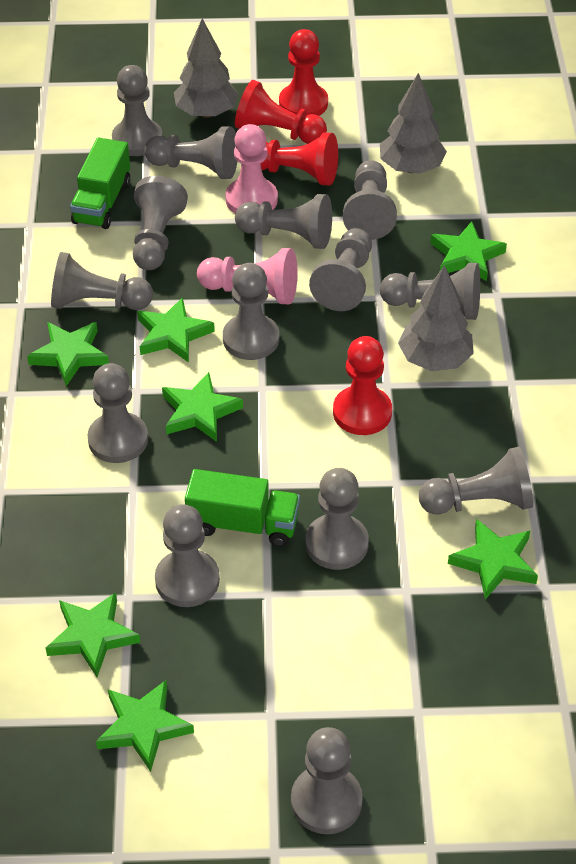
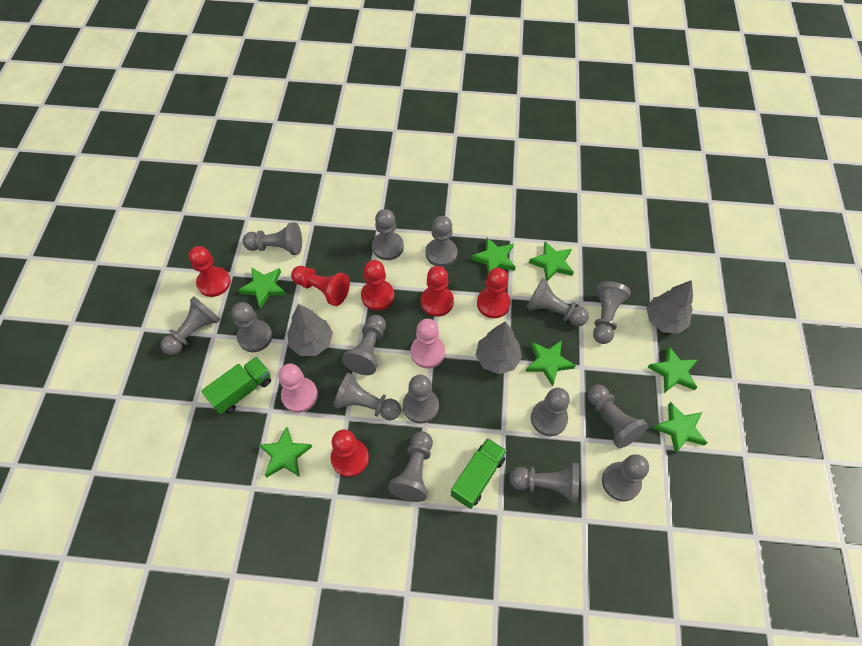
grey pawn: [51,252,153,310] [88,363,148,463] [112,65,162,156] [133,176,188,270] [144,126,237,179] [155,504,220,607] [223,263,279,360] [235,194,332,249] [291,727,363,834] [305,468,369,570] [309,228,372,311] [343,160,397,240] [380,263,480,320] [419,447,533,515] = 14 -> [160,296,221,355] [231,302,272,352] [243,222,302,255] [334,373,401,420] [342,315,386,375] [372,209,404,260] [388,431,433,502] [403,375,439,423] [426,216,457,267] [509,463,579,503] [526,278,589,326] [531,388,570,436] [588,384,648,448] [593,281,631,344] [602,454,649,501] = 15
red pawn: [235,80,327,144] [260,132,338,185] [279,29,328,116] [333,336,392,435] = 4 -> [188,246,231,297] [291,266,350,306] [331,429,369,477] [361,260,394,311] [421,266,454,317] [477,268,511,318] = 6

